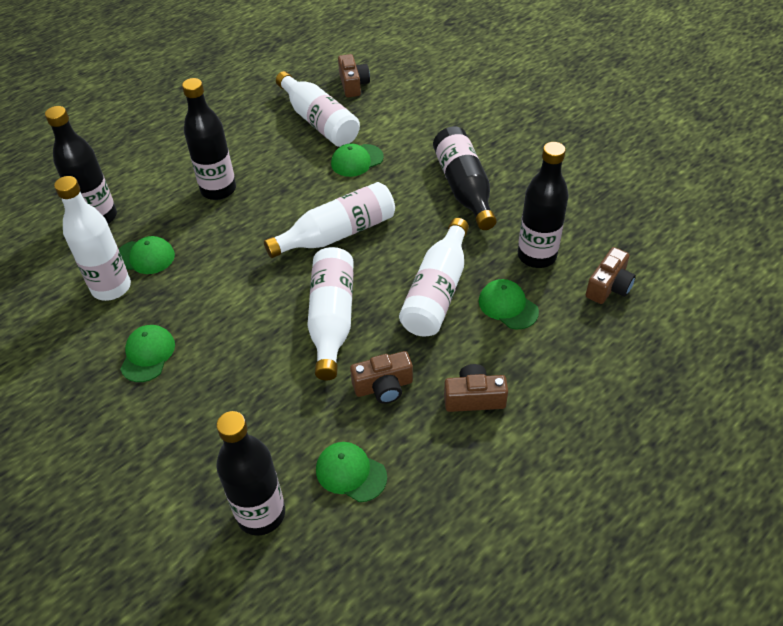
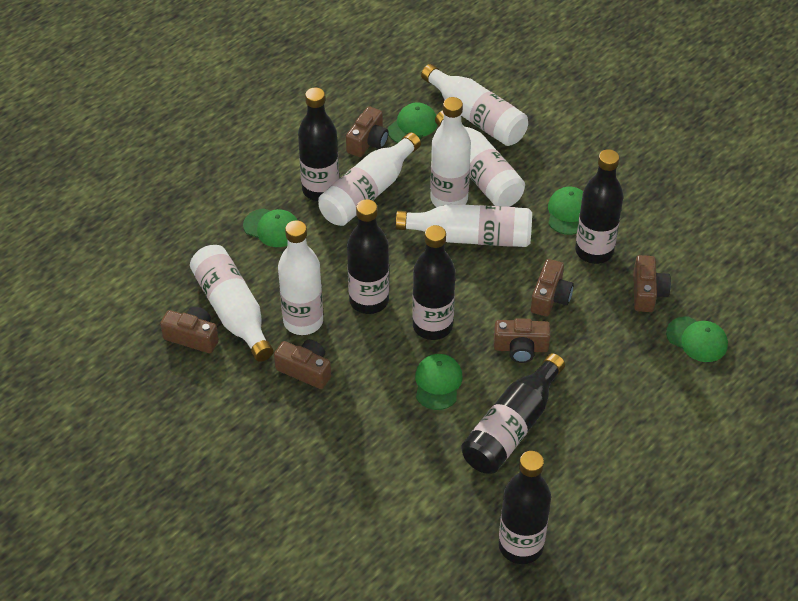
black bottle: [45,106,117,224] [182,78,236,200] [216,411,285,536] [433,127,497,230] [518,142,569,268] = 5 -> [298,87,339,201] [347,199,389,314] [412,225,455,340] [461,353,565,474] [499,451,551,564] [575,149,623,264] = 6
brown camera: [338,54,370,97] [350,351,413,404] [444,364,508,412] [586,247,636,304] = 4 -> [160,306,219,353] [274,340,331,389] [346,106,389,157] [494,318,550,363] [531,259,574,317] [633,255,671,312] = 6
white bottle: [54,176,131,301] [264,182,395,258] [276,71,360,147] [307,247,354,380] [399,218,469,337] = 5 -> [190,245,274,362] [278,220,323,335] [318,132,421,226] [396,204,532,247] [421,64,528,146] [430,97,471,207] [435,110,525,207] = 7

